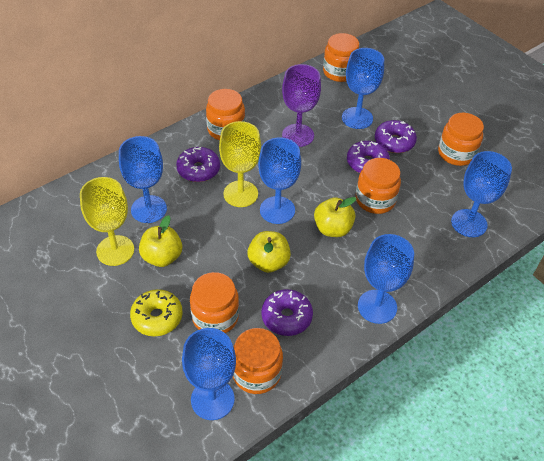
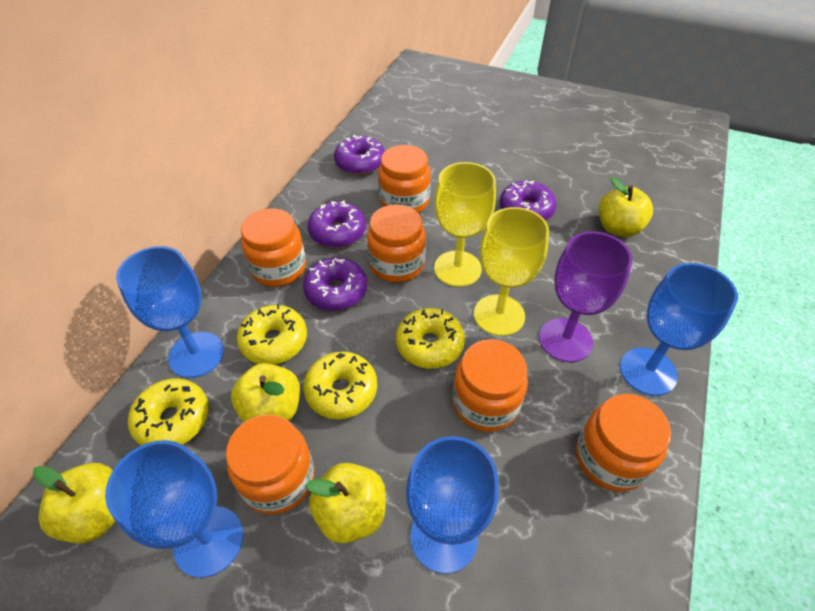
blue goblet: [119,136,167,223] [182,328,236,420] [258,137,301,224] [342,48,384,129] [358,234,414,324] [451,151,512,237] = 6 -> [105,440,243,578] [116,246,224,378] [406,436,499,574] [620,263,738,396] = 4
yellow apple: [139,215,182,267] [248,231,291,273] [314,197,356,237] = 3 -> [33,463,116,543] [231,363,300,423] [305,463,386,544] [599,177,653,237] = 4
yellow donut: [130,289,183,336] = 1 -> [128,378,209,446] [237,304,307,365] [303,351,377,419] [396,308,465,369] = 4

